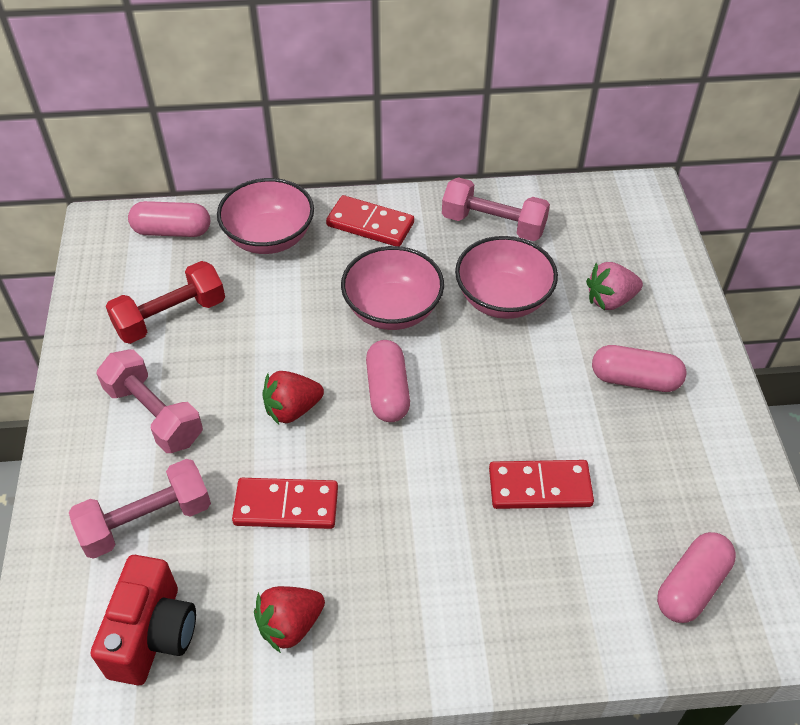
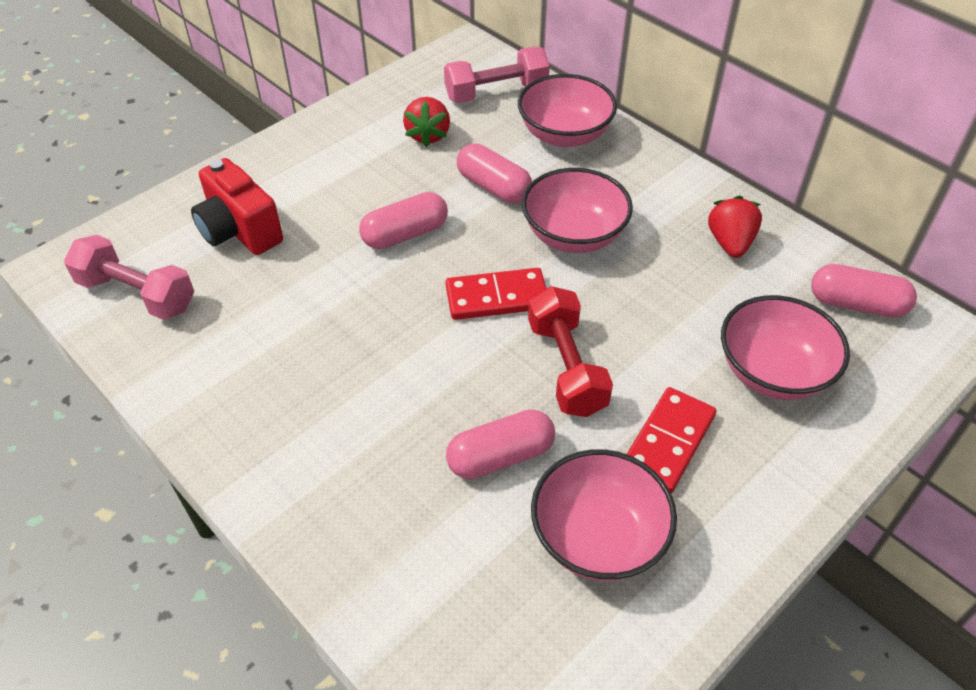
pink bowl: [217,178,314,254] [341,246,444,330] [455,236,558,319] = 3 -> [518,74,617,147] [522,168,633,253] [531,449,677,581] [721,295,850,400] = 4
pink dumbbell: [69,459,211,559] [96,349,203,453] [442,177,550,241] = 3 -> [64,235,194,320] [444,47,550,103] = 2
pink strawberry: [586,262,643,311] = 1 -> none = 0
red domino: [232,478,338,529] [326,195,414,246] [489,460,594,509] = 3 -> [445,268,546,320] [627,387,717,493] = 2

